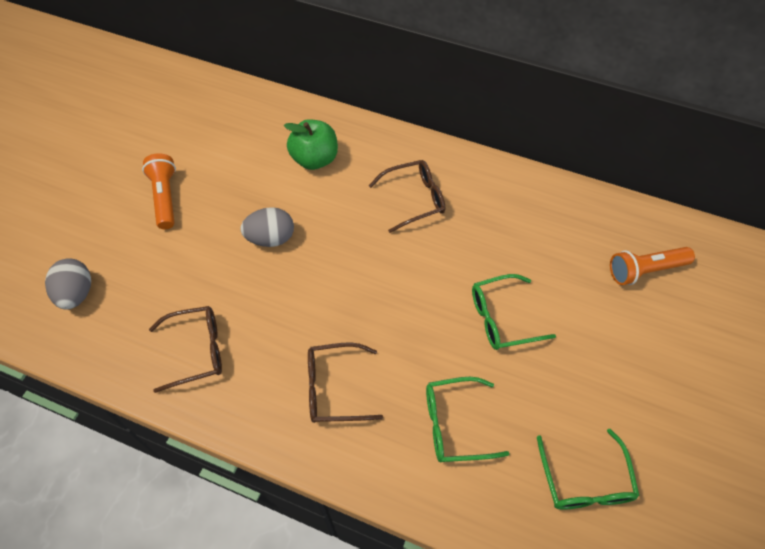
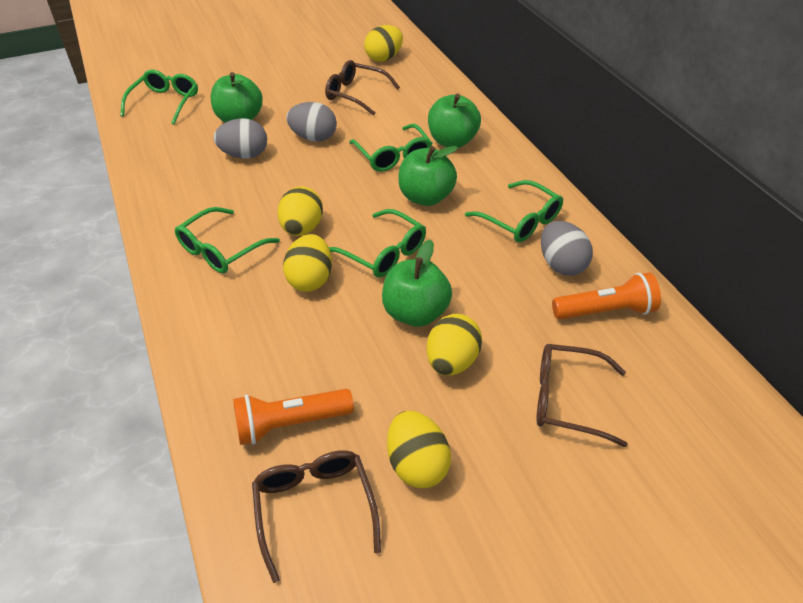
green apple: [284,119,338,170] = 1 -> [211,72,263,123] [382,239,452,327] [398,146,458,206] [428,93,481,148] = 4
green glasses: [426,377,509,462] [472,274,556,350] [537,429,640,510] = 3 -> [120,70,198,125] [175,207,280,273] [329,209,426,278] [349,124,432,172] [465,180,563,242] = 5
grey egg: [45,258,91,310] [240,207,294,247] = 2 -> [214,118,267,159] [286,102,337,142] [541,221,593,276] = 3
yellow egg: none = 0 -> [277,187,323,236] [283,234,332,292] [364,25,403,62] [387,411,451,488] [427,314,482,375] = 5

